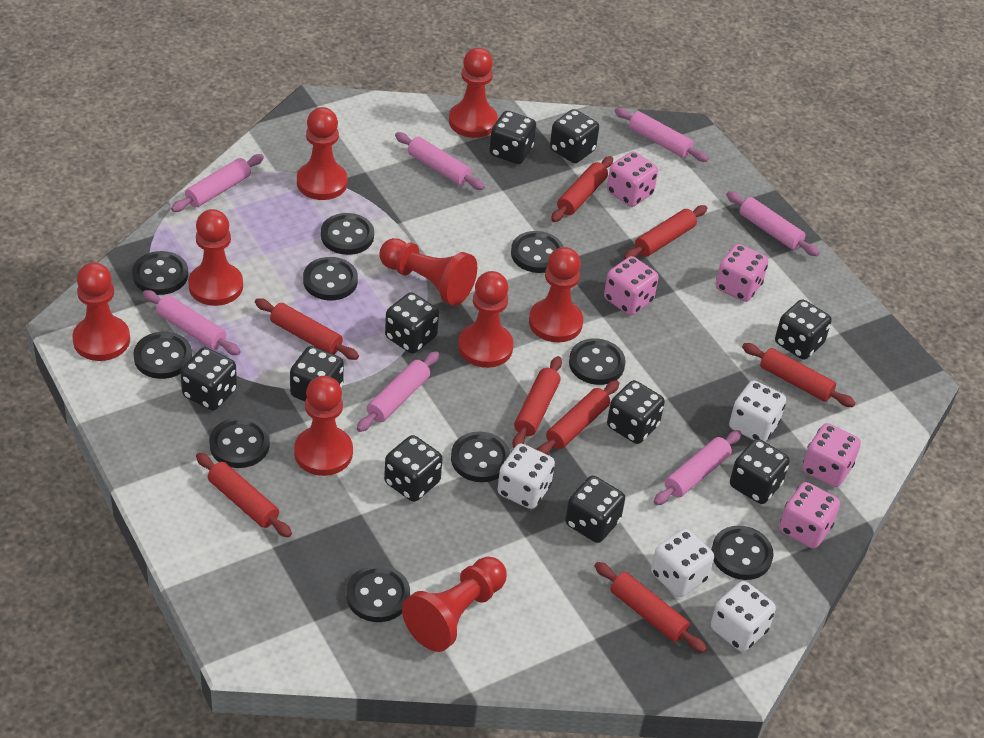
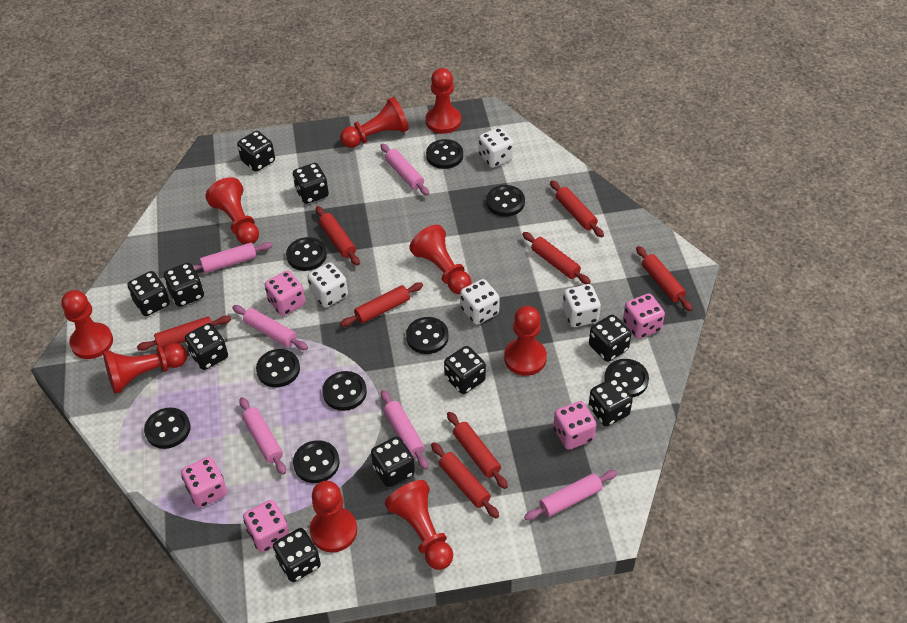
black button: [132,251,188,295] [133,332,192,379] [209,417,270,468] [303,257,358,300] [321,213,374,255] [346,565,410,622] [451,431,510,482] [511,231,564,273] [569,338,626,385] [711,526,774,580] = 10 -> [144,408,191,449] [256,349,300,387] [286,237,327,271] [293,440,340,483] [322,371,367,411] [406,317,449,354] [426,139,463,169] [486,185,525,217] [604,359,649,398] = 9
pink rolling pin: [143,290,241,355] [171,154,264,212] [357,351,439,432] [395,132,485,190] [615,108,709,162] [654,430,742,505] [726,191,820,256] = 7 -> [193,242,272,273] [232,305,308,350] [239,397,286,475] [380,144,429,196] [381,390,428,470] [524,470,617,521] = 6

